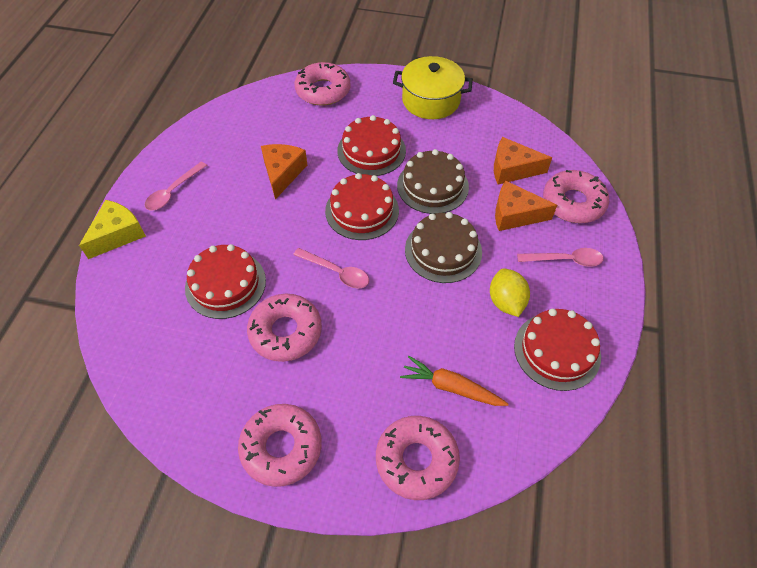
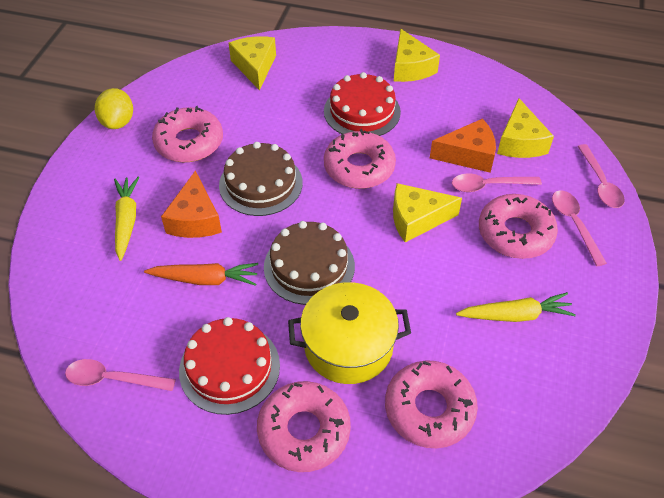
orange cheese: [261,144,307,200] [494,137,552,184] [495,181,557,231] = 3 -> [161,171,222,238] [430,118,496,173] = 2
pink spoon: [145,162,207,210] [293,248,369,289] [517,248,604,267] = 3 -> [65,359,176,391] [452,173,542,192] [552,190,607,266] [577,144,625,208] = 4
red cake: [185,244,266,319] [325,173,399,240] [337,115,406,176] [514,309,601,391] = 4 -> [179,317,280,415] [324,72,401,136] = 2
yellow carrot: none = 0 -> [114,177,139,261] [456,292,576,322] = 2
yellow cheese: [79,200,146,259] = 1 -> [229,36,276,91] [393,183,462,242] [394,28,440,82] [497,98,554,158] = 4

